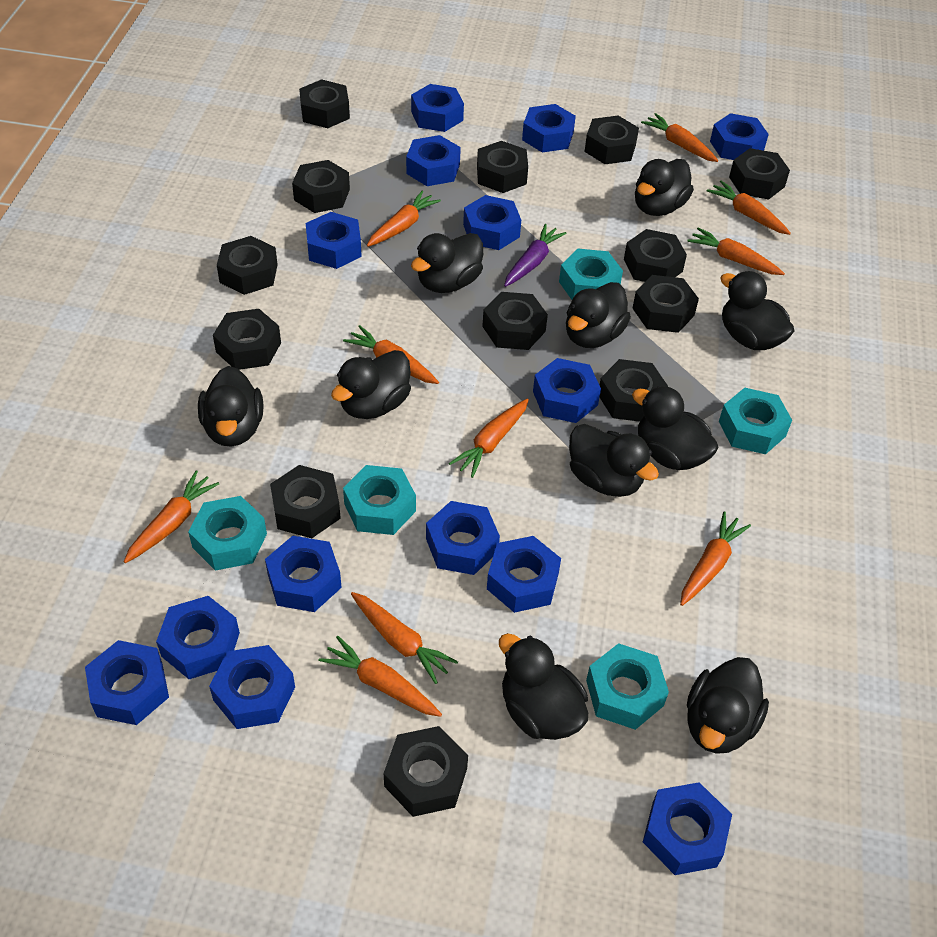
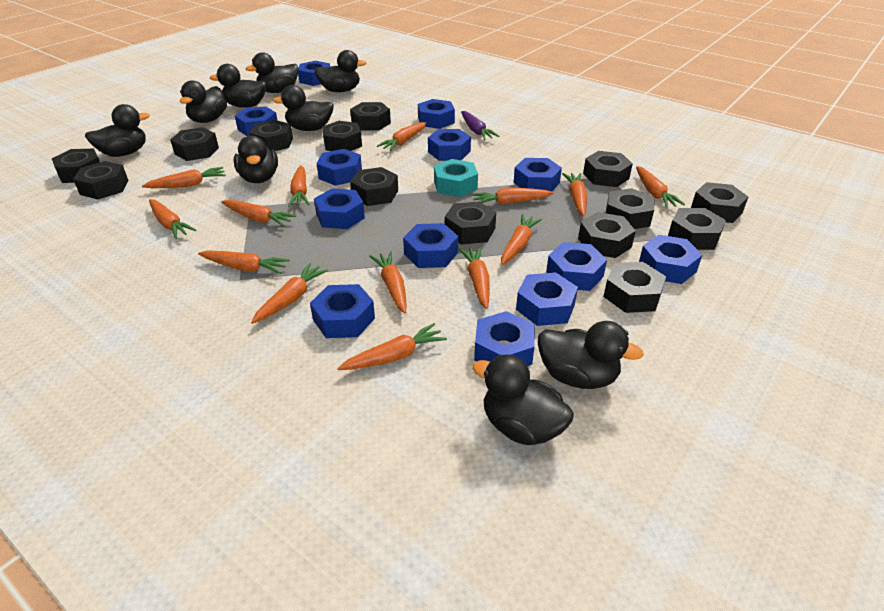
black duck: [198,366,263,447] [331,350,411,419] [411,233,483,293] [499,633,588,740] [566,282,631,348] [569,424,659,497] [632,386,719,470] [635,159,694,216] [687,657,769,754] [720,271,794,350] = 10 -> [85,104,150,157] [180,80,227,123] [210,64,266,108] [234,136,278,183] [246,52,298,93] [273,85,334,131] [314,50,366,92] [472,354,574,445] [538,321,644,389] = 9
black nut: [213,309,281,370] [217,236,278,295] [270,465,341,538] [292,160,350,213] [299,79,350,128] [384,726,468,817] [477,141,528,193] [482,292,548,350] [584,116,639,164] [600,359,668,422] [624,229,687,282] [632,275,699,333] [729,148,790,199] = 13 -> [52,149,100,183] [73,161,129,199] [170,127,219,161] [249,120,293,151] [322,121,362,151] [350,102,391,131] [350,167,398,206] [445,202,496,245] [578,212,636,258] [583,151,633,187] [603,262,666,313] [606,188,654,229] [668,208,726,250] [691,182,748,223] = 14
blue nut: [85,640,169,725] [156,596,240,679] [209,645,295,729] [265,536,342,612] [306,212,362,269] [406,135,461,186] [411,84,464,132] [426,501,500,575] [463,195,521,250] [487,536,561,613] [522,104,576,152] [533,358,601,423] [643,782,732,875] [710,113,769,160] = 14 -> [235,106,277,136] [298,61,330,86] [310,284,375,338] [314,188,365,229] [317,149,362,186] [403,223,458,268] [418,99,455,129] [428,129,471,161] [474,311,535,366] [514,158,562,191] [516,272,578,326] [546,242,607,291] [639,235,702,284] = 13
orange carrot: [124,471,219,563] [318,636,442,717] [343,325,439,384] [351,592,458,684] [367,190,441,247] [449,399,529,478] [641,113,718,162] [680,511,751,606] [687,227,785,275] [706,181,791,235] = 10 -> [142,167,226,188] [149,199,196,239] [198,250,290,274] [221,200,296,227] [251,263,329,324] [288,165,309,207] [337,323,447,370] [369,251,407,313] [377,122,426,151] [459,247,490,309] [471,187,554,205] [501,214,542,265] [562,173,587,216] [636,166,685,208] = 14
turquoise nut: [188,496,267,571] [343,465,416,535] [559,249,623,300] [586,643,669,730] [719,388,792,454] = 5 -> [434,159,478,197] = 1

